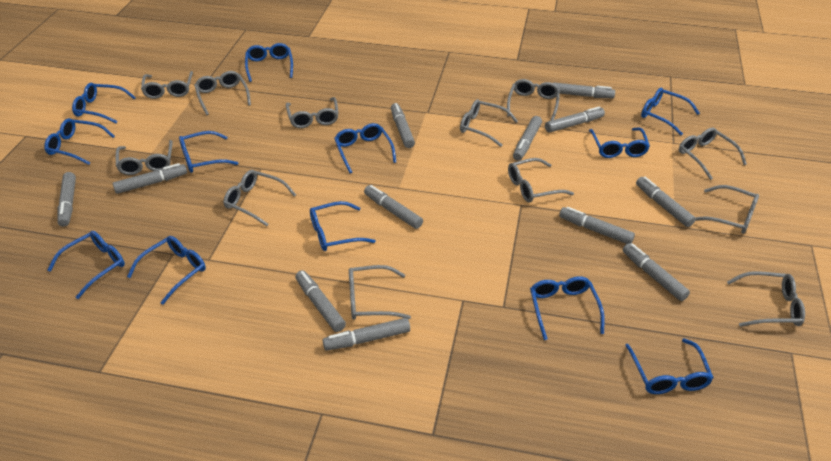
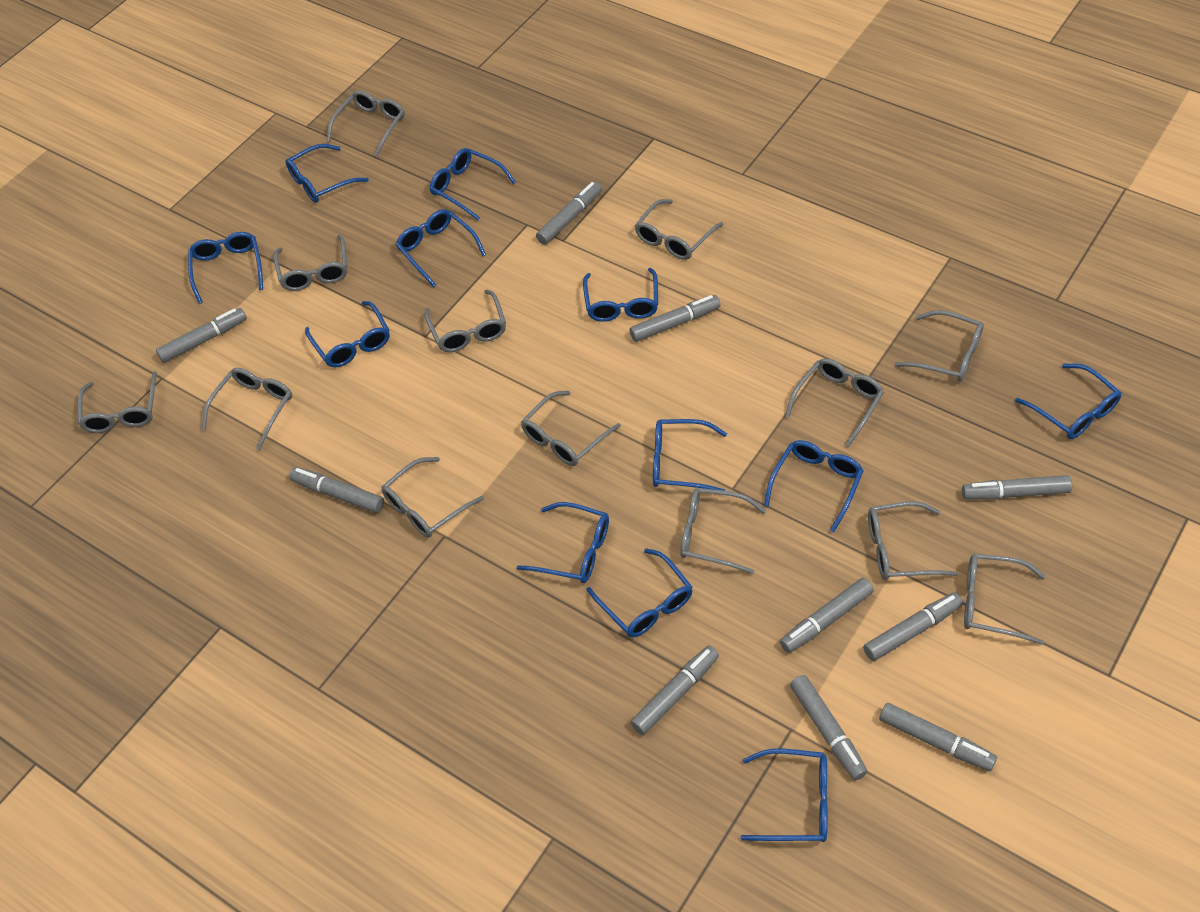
grey glasses: [116,140,173,175] [141,71,193,99] [194,71,251,115] [224,170,296,226] [286,97,339,128] [349,265,411,320] [460,99,518,147] [507,79,560,121] [508,158,574,202] [679,128,747,180] [695,185,759,234] [727,271,805,327] = 12 -> [78,372,157,433] [202,368,292,450] [273,235,347,291] [327,90,405,157] [381,457,484,538] [424,289,506,352] [521,391,621,466] [635,199,723,260] [680,488,766,574] [785,358,884,447] [868,501,958,580] [895,310,984,382] [964,554,1046,645] = 13
grey marker: [57,172,76,227] [113,163,187,194] [295,270,346,332] [323,318,410,351] [364,185,423,229] [391,103,415,148] [513,116,542,161] [545,106,605,133] [553,82,615,98] [559,207,635,244] [623,243,690,301] [636,177,696,227] = 12 -> [156,308,247,363] [289,467,384,513] [536,182,602,245] [629,295,720,342] [631,645,719,735] [780,578,874,653] [790,675,868,780] [863,593,963,661] [879,703,997,771] [962,475,1072,499] = 10

